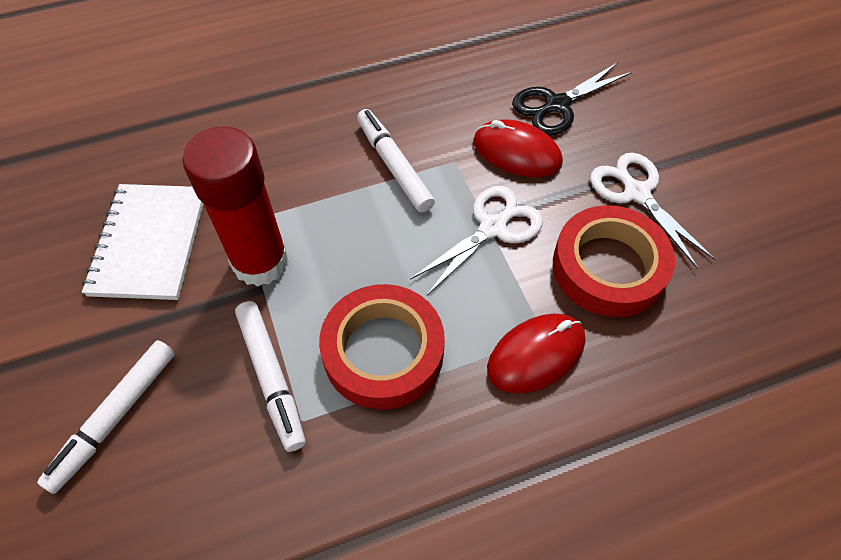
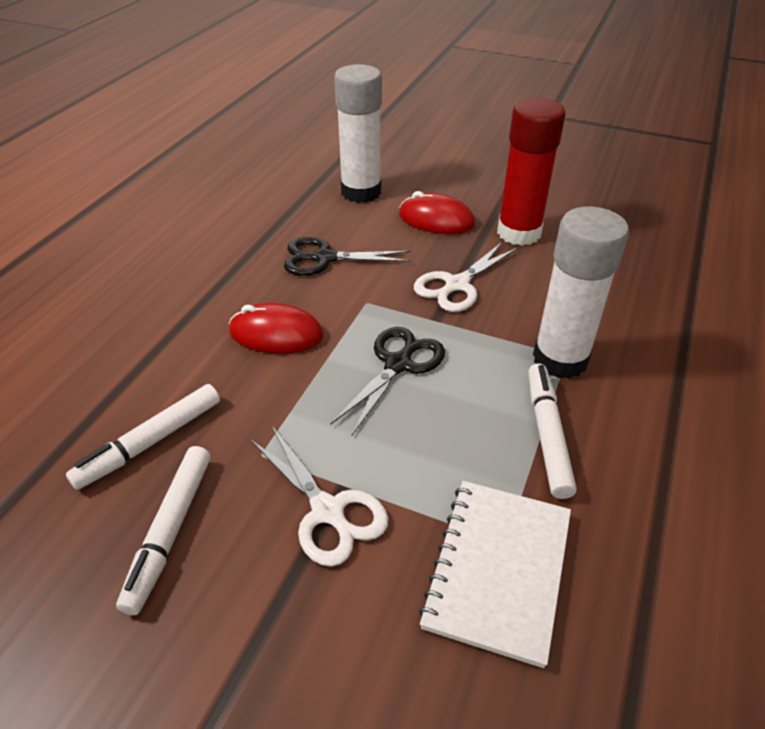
black scissors: [512,62,632,135] = 1 -> [284,237,411,276] [330,327,445,437] = 2
red tape: [319,284,445,409] [553,205,675,317] = 2 -> none = 0
white glue stick: none = 0 -> [334,64,382,203] [533,207,629,379] = 2

